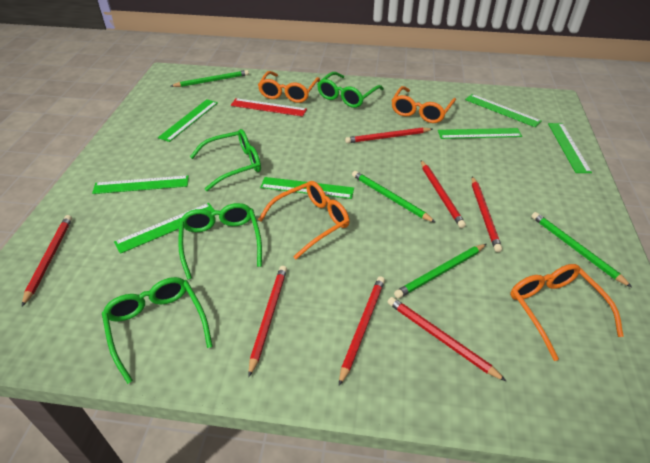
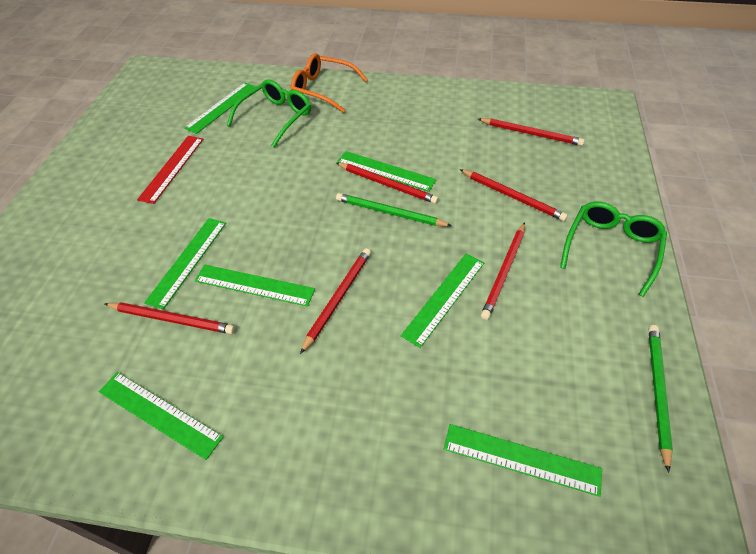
green glasses: [102,277,213,384] [178,203,262,280] [190,129,261,191] [317,72,384,108] = 4 -> [227,79,311,147] [560,202,667,297] = 2
green pencil: [171,70,249,87] [352,171,436,223] [394,244,486,298] [531,212,632,287] = 4 -> [336,193,452,226] [649,325,673,473] = 2
orange glasses: [258,71,320,103] [258,181,350,259] [391,86,456,123] [510,264,624,361] = 4 -> [291,53,368,113] = 1
red pencil: [22,215,72,307] [248,266,287,377] [339,276,385,386] [345,127,432,143] [388,297,507,382] [421,160,466,228] [472,176,502,252] = 7 -> [105,302,235,334] [300,248,371,354] [336,163,438,204] [460,169,568,221] [478,118,585,146] [481,222,525,320] = 6

